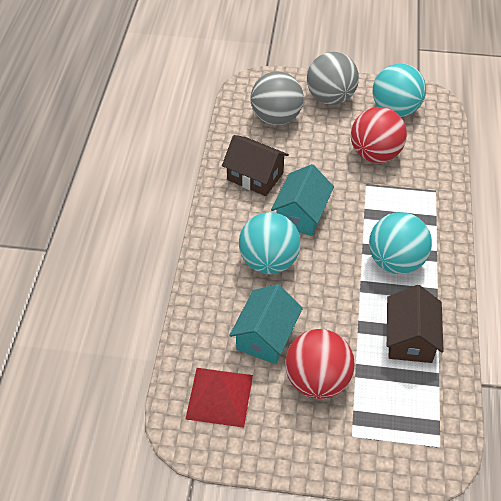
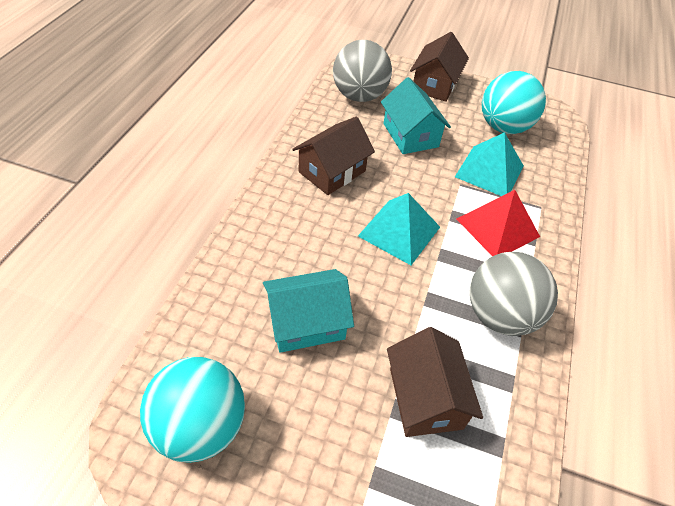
brown house: [222,135,289,196] [387,285,444,363] = 2 -> [292,116,375,195] [387,327,483,437] [410,32,469,102] = 3
red ball: [285,329,355,399] [351,107,407,163] = 2 -> none = 0
turquoise ball: [239,212,301,274] [369,212,432,274] [373,64,426,117] = 3 -> [140,357,245,463] [482,71,546,134] = 2
turquoise pyramid: none = 0 -> [358,193,440,265] [455,132,524,196] = 2

